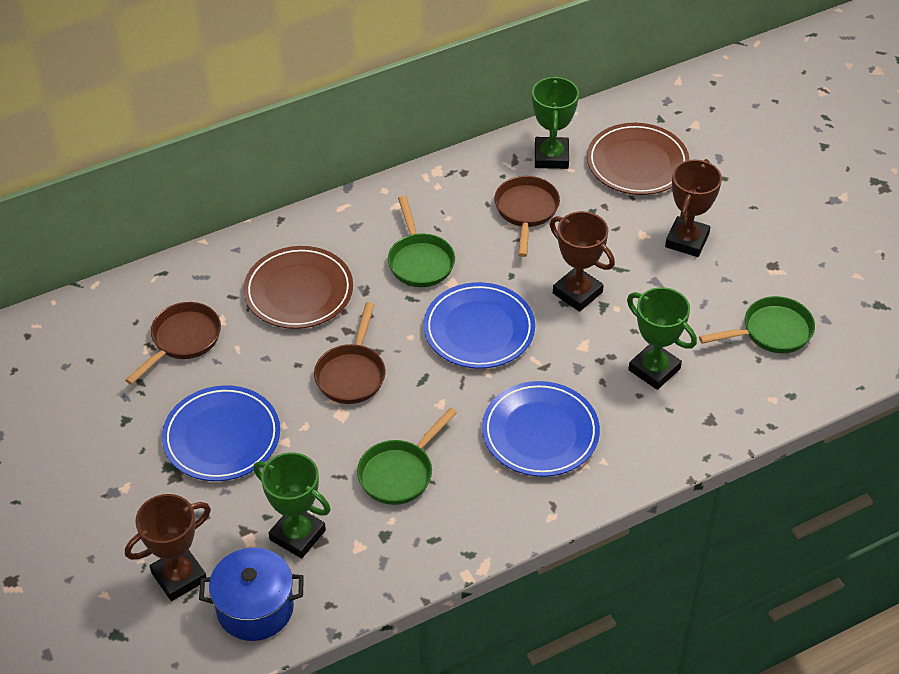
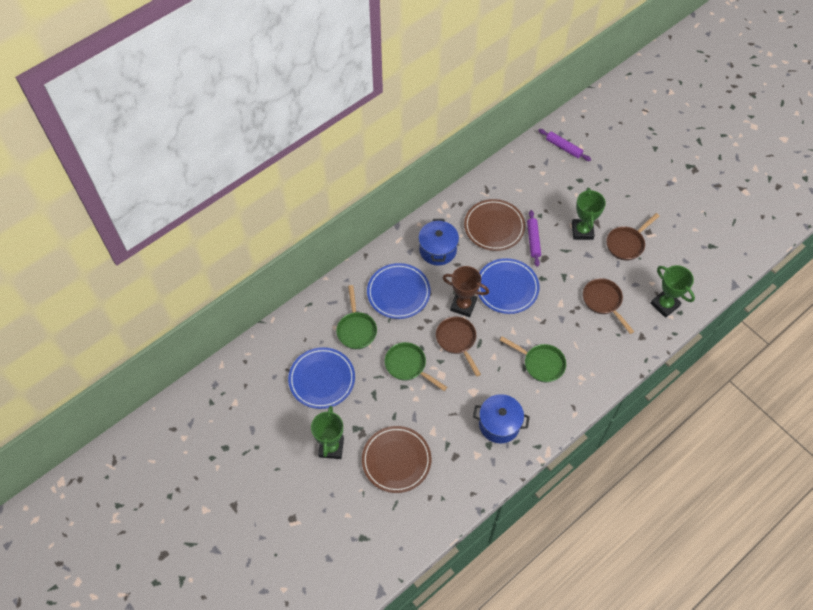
blue pot: [199,548,304,641] = 1 -> [418,219,459,266] [473,394,530,443] = 2
brown trophy: [125,494,211,601] [550,211,615,312] [665,159,722,257] = 3 -> [443,266,489,317] = 1
purple rolling pin: none = 0 -> [527,210,541,267] [538,129,591,161] = 2

